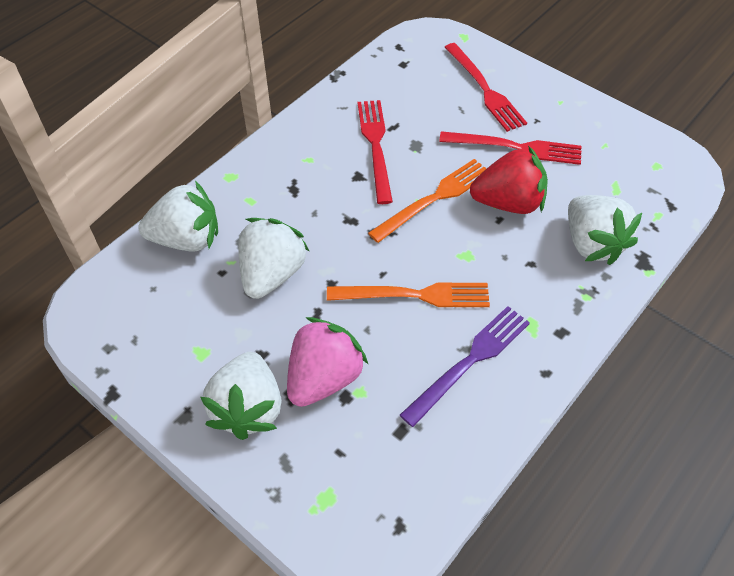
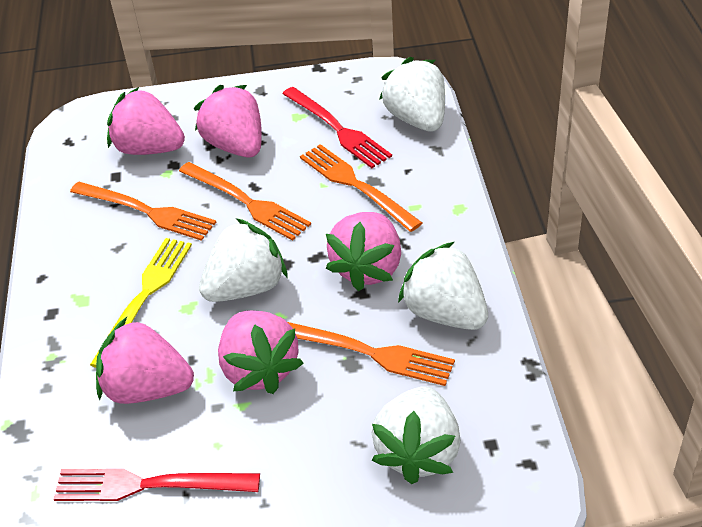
orange fork: [327,283,490,307] [368,159,486,243] = 2 -> [70,181,216,241] [179,162,311,241] [287,322,455,386] [300,144,422,232] = 4
pink strawberry: [287,317,369,407] = 1 -> [96,317,194,404] [107,87,185,155] [194,85,262,158] [218,310,304,394] [326,212,401,291] = 5
purple fork: [400,306,530,427] = 1 -> none = 0
red fork: [357,100,393,204] [439,131,582,165] [444,43,527,132] = 3 -> [54,468,260,501] [282,87,392,168] = 2
red strawberry: [470,146,548,214] = 1 -> none = 0
yellow fork: none = 0 -> [90,238,192,368] = 1

